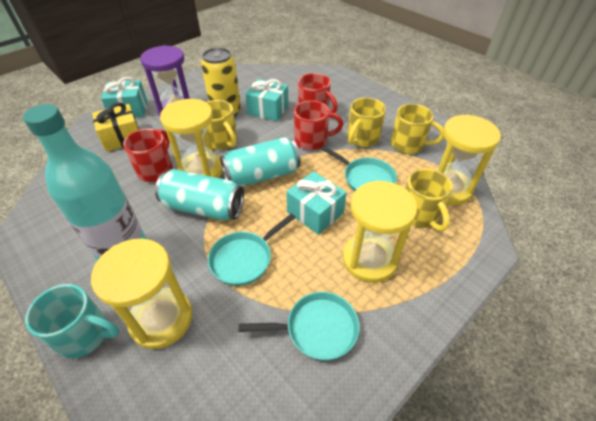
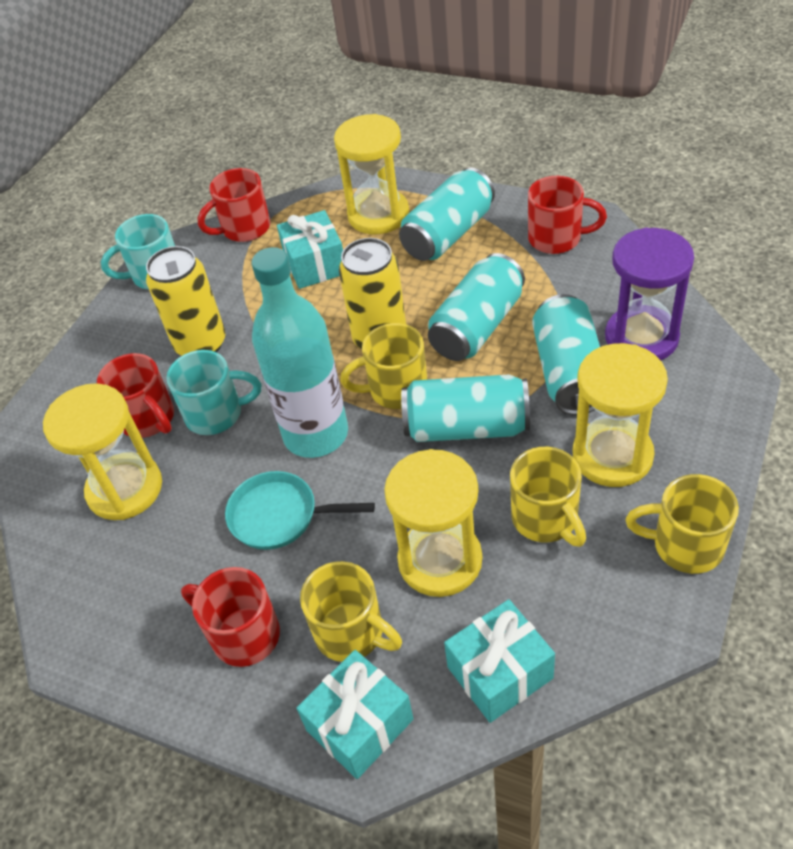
red mug: [123,129,173,182] [294,100,343,150] [298,73,338,113] = 3 -> [97,353,174,438] [181,567,280,667] [198,168,271,242] [528,176,607,254] = 4
turquoise can: [155,169,244,221] [220,137,301,187] = 2 -> [399,168,495,261] [401,374,530,442] [428,253,525,361] [532,294,600,415] = 4
turquoise mug: [25,284,119,358] = 1 -> [101,214,175,289] [166,350,261,435] = 2
turquoise pan: [208,214,296,286] [239,292,360,360] [321,146,397,191] = 3 -> [225,471,375,550] = 1
yellow can: [201,48,241,117] = 1 -> [146,246,226,356] [339,238,406,349] = 2
yellow gift: [92,102,139,152] = 1 -> none = 0

